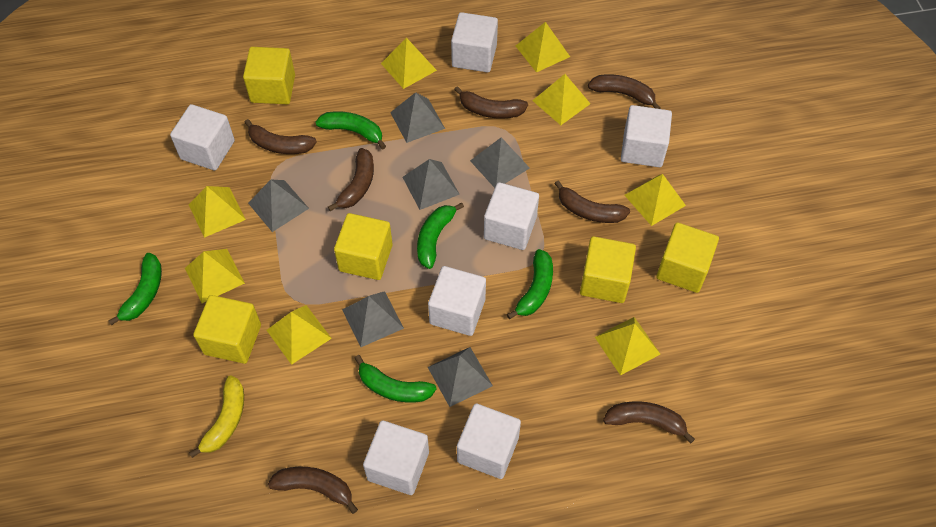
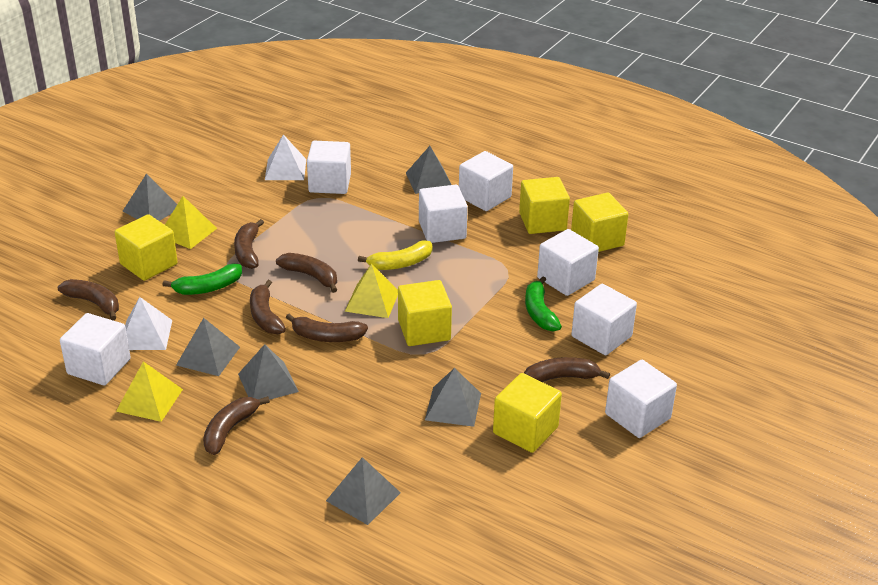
green banana: [108,253,162,325] [315,111,386,149] [354,355,437,402] [417,203,464,269] [507,249,553,319] = 5 -> [163,264,242,295] [525,276,562,331] = 2
white pyramid: none = 0 -> [125,297,172,350] [265,134,306,180] = 2
yellow pyramid: [185,249,245,303] [188,186,246,238] [266,305,332,365] [381,38,437,89] [516,22,570,73] [532,74,591,125] [595,317,660,376] [624,174,686,226] = 8 -> [116,361,183,422] [165,196,217,249] [345,264,398,318] = 3

